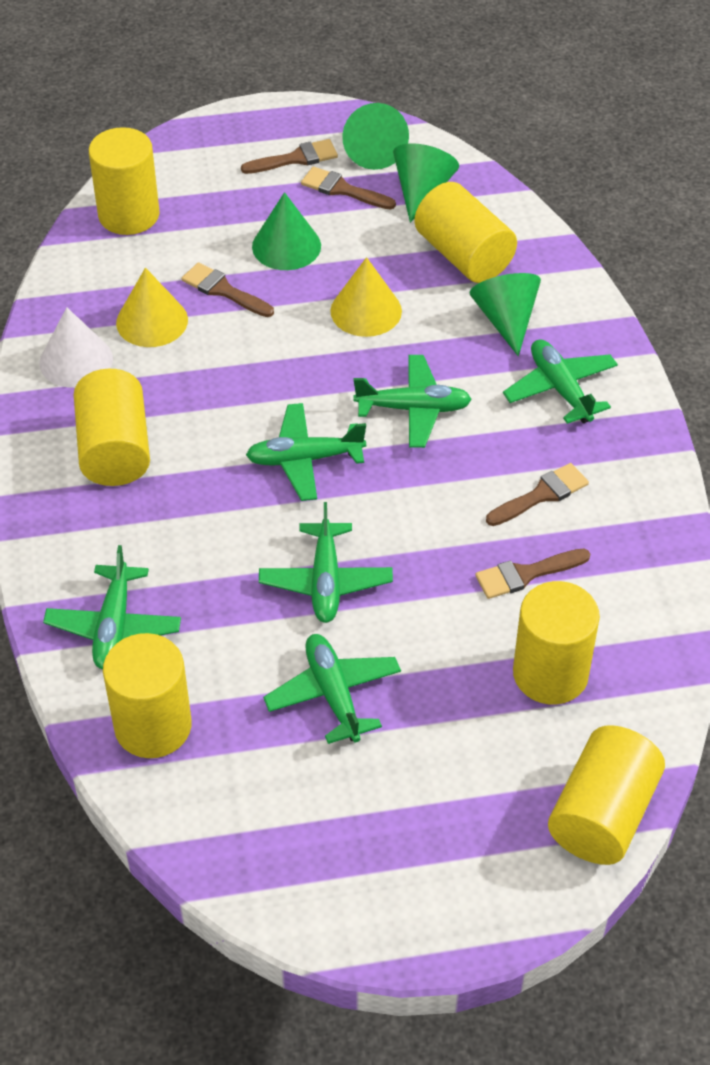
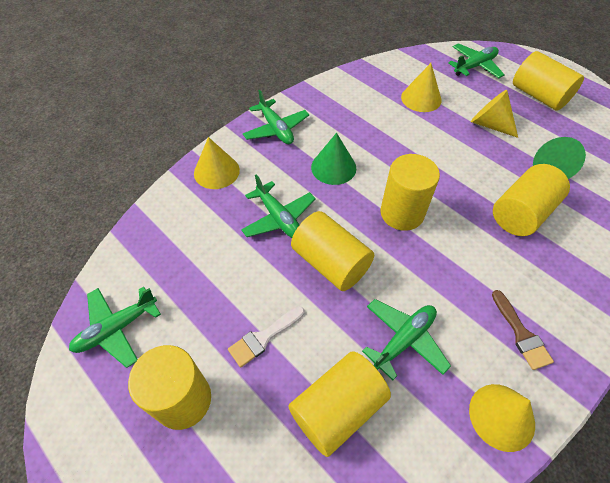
brown brush: [182,262,274,317] [241,139,338,174] [301,167,396,210] [475,549,590,599] [486,463,589,526] = 5 -> [492,290,554,370] = 1
green cone: [252,192,321,270] [342,103,409,170] [393,143,459,223] [469,273,541,356] = 4 -> [311,133,356,185] [533,137,586,179] = 2
green plane: [43,545,181,669] [246,403,366,501] [259,502,393,623] [263,634,401,744] [354,355,472,448] [503,339,618,424] = 6 -> [69,287,161,368] [241,174,316,238] [243,90,309,144] [362,299,451,381] [448,43,505,78] = 5
white brush: none = 0 -> [228,306,305,367] = 1
white cone: [39,307,113,388] = 1 -> none = 0
yellow cone: [116,268,188,347] [330,257,402,337] = 2 -> [194,137,240,189] [401,63,442,112] [469,384,535,452] [471,90,518,138] = 4

